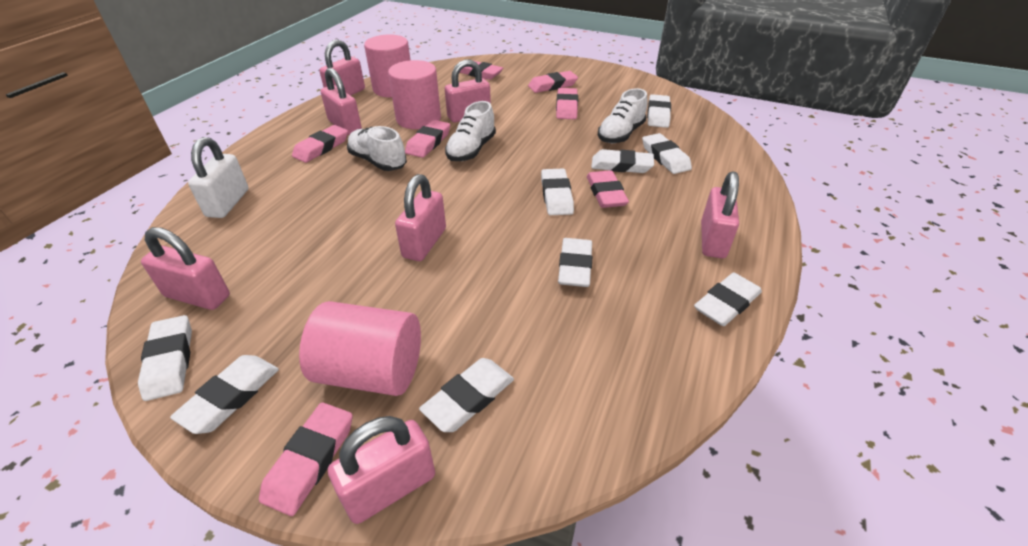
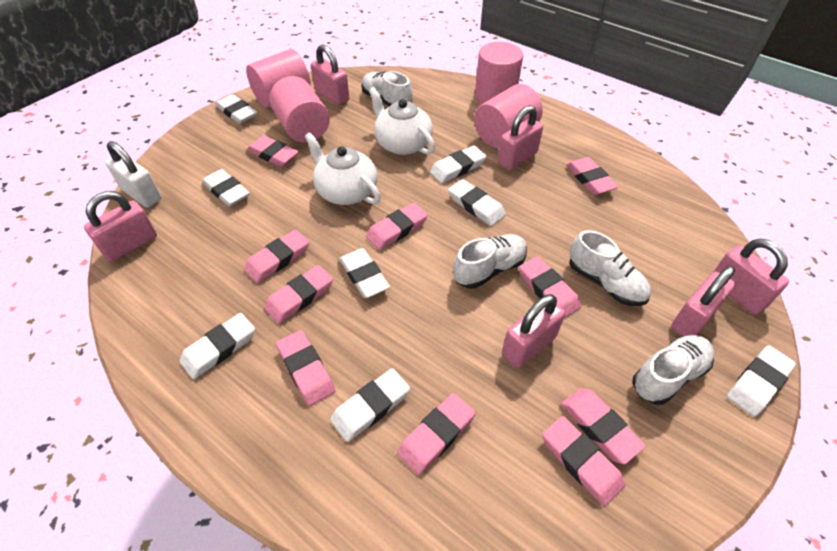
pink cylinder: [299,301,421,396] [364,34,410,97] [388,60,441,129] = 3 -> [246,49,311,108] [269,76,330,143] [474,84,543,148] [475,42,523,104] = 4
pink eraser: [259,402,353,516] [292,125,348,163] [405,120,450,158] [459,61,503,80] [528,71,578,93] [556,88,578,119] [587,170,629,208] = 7 -> [244,230,309,283] [247,135,299,167] [264,265,333,324] [276,330,335,406] [366,203,428,250] [397,393,476,475] [519,257,581,318] [542,416,625,506] [561,388,646,464] [566,157,618,195] = 10
pink padlock: [141,227,230,310] [319,40,365,96] [320,68,362,135] [328,416,435,524] [395,174,446,261] [445,59,491,123] [701,172,739,258] = 7 -> [84,191,157,262] [311,44,349,105] [498,105,543,170] [502,294,565,368] [671,266,736,336] [714,239,789,315] = 6
white eraser: [138,315,192,401] [170,355,279,434] [419,358,514,432] [541,169,574,215] [558,238,593,287] [591,149,654,173] [642,133,692,174] [647,94,671,128] [694,273,762,326] = 9 -> [180,313,255,379] [202,169,250,207] [216,94,257,124] [330,368,410,442] [339,248,390,298] [430,145,487,183] [448,179,506,226] [727,345,796,417] = 8
white shoe: [347,126,407,171] [445,101,496,161] [598,88,648,143] = 3 -> [362,71,413,107] [453,234,527,289] [569,230,651,306] [632,335,714,405] = 4
white teapot: none = 0 -> [305,132,381,205] [369,87,435,155] = 2

